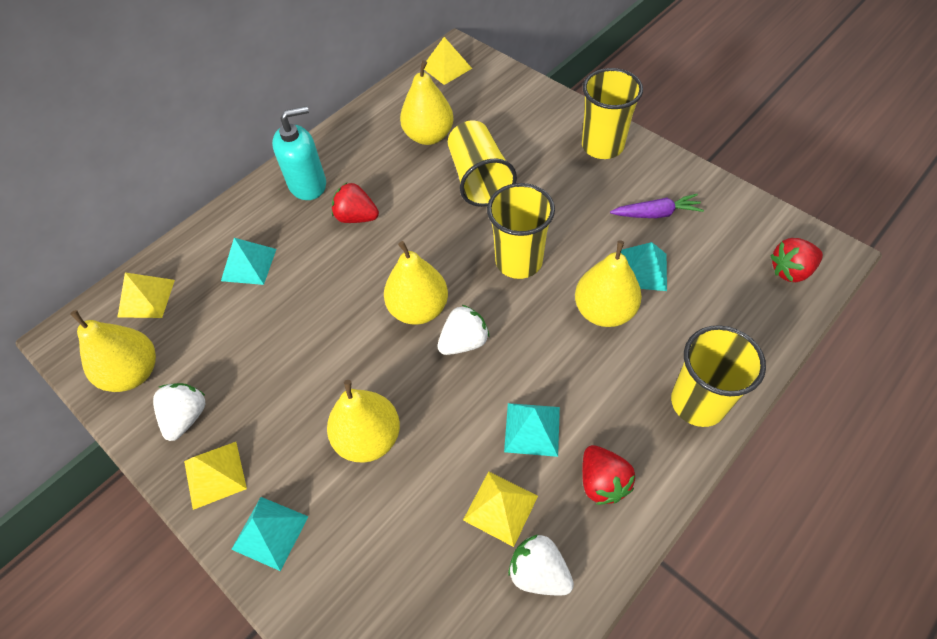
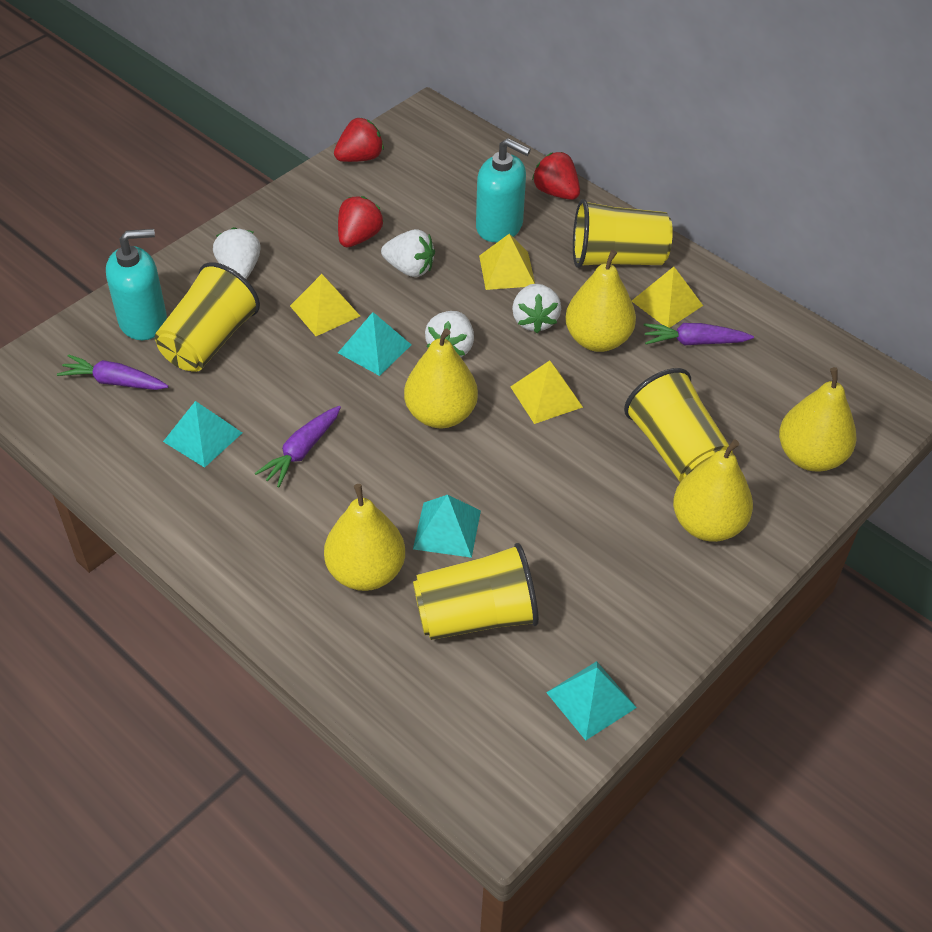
purple carrot: [610,194,704,218] = 1 -> [57,354,169,390] [255,406,341,487] [643,323,754,346] = 3
turquoise soap dispenser: [272,106,326,200] = 1 -> [106,229,167,340] [476,138,531,242] = 2
white strawberry: [153,383,206,441] [437,305,489,355] [508,535,574,596] = 3 -> [213,227,261,279] [381,229,435,277] [425,311,474,357] [512,284,561,333] = 4

